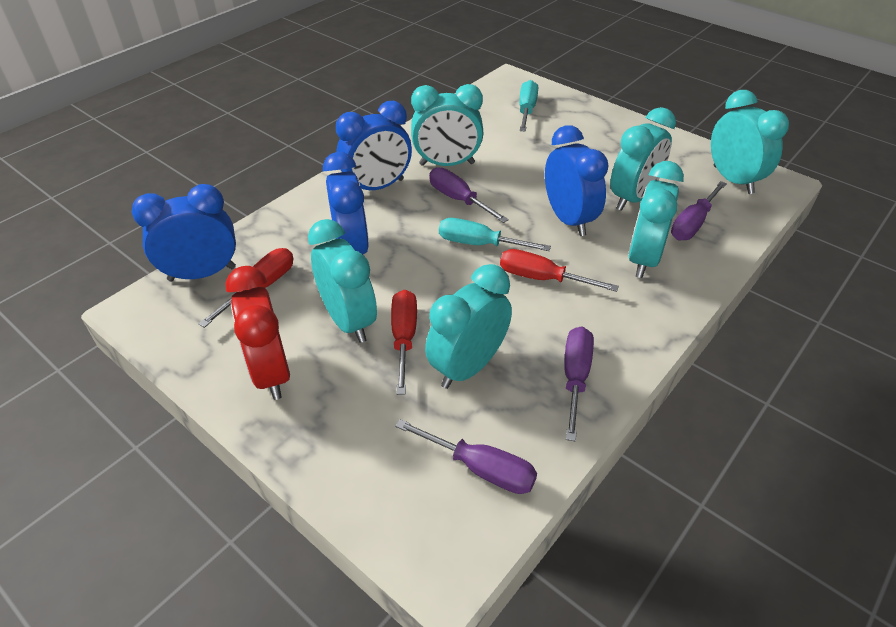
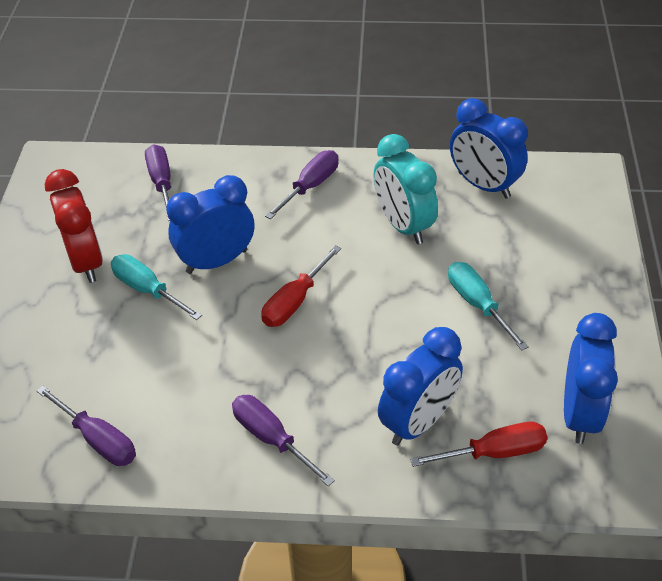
red screwdriver: [199,248,293,328] [391,290,417,395] [500,249,619,292] = 3 -> [261,245,341,327] [410,422,547,467] = 2
turquoise clock: [308,219,377,343] [411,84,484,166] [425,264,512,389] [610,107,676,211] [628,161,684,278] [711,90,789,194] = 6 -> [374,134,438,244] = 1

